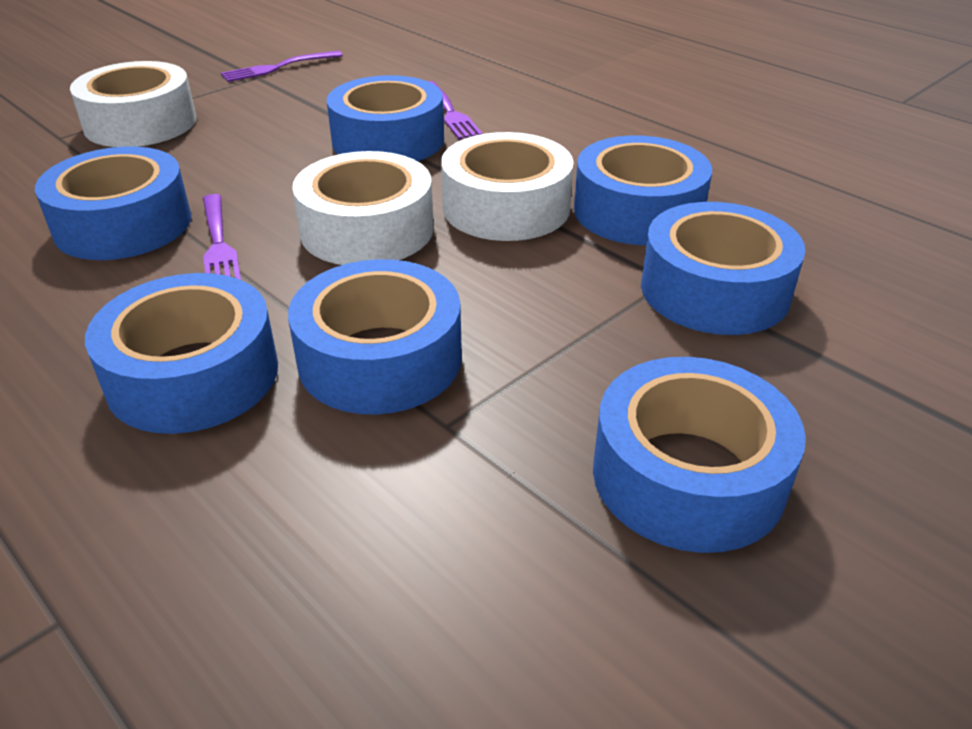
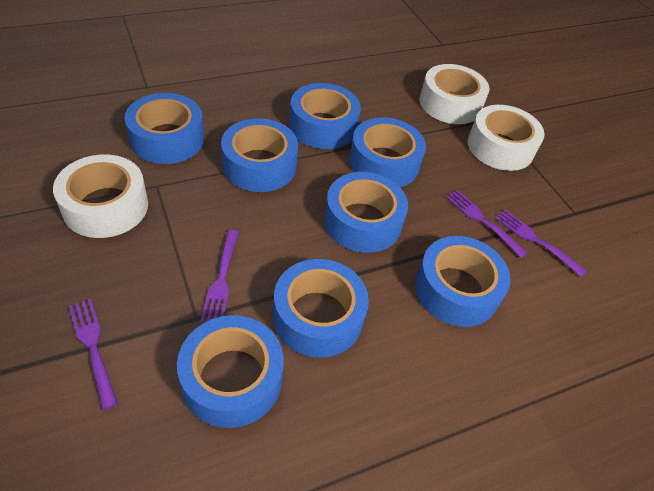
blue tape: [35,147,192,260] [85,273,278,434] [288,259,462,415] [327,75,444,161] [574,135,712,245] [593,357,806,553] [641,202,805,335] = 7 -> [124,93,204,164] [177,315,284,428] [221,118,298,192] [273,259,369,358] [289,83,361,149] [324,172,408,253] [349,118,426,187] [415,236,510,327] = 8
purple fork: [203,194,241,280] [221,51,343,82] [428,81,483,139] = 3 -> [69,299,118,410] [200,230,239,322] [446,190,528,258] [495,210,587,277] = 4

